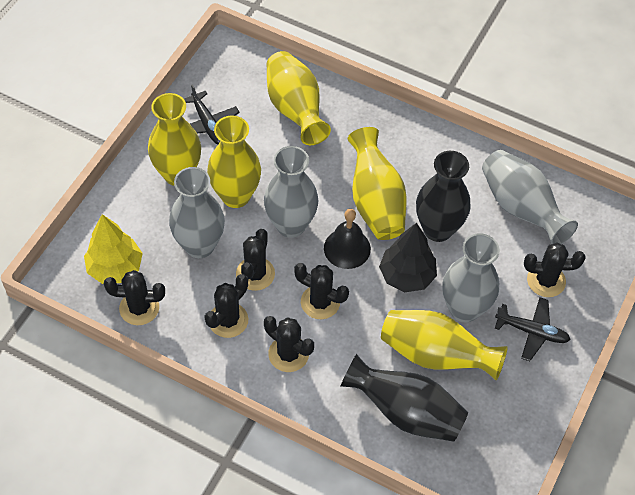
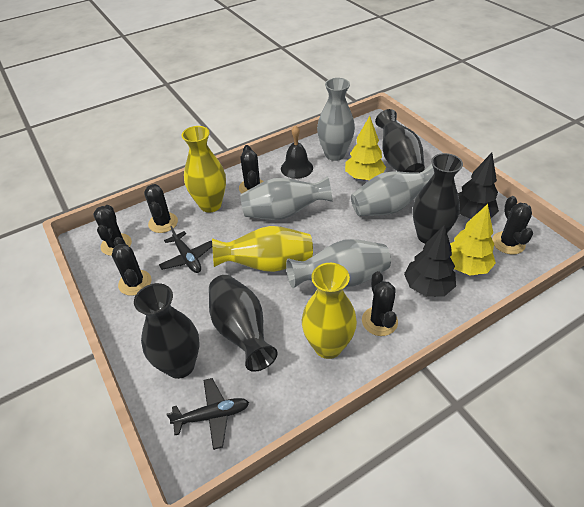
black tree: [379,223,437,292] = 1 -> [404,225,456,297] [458,153,499,219] = 2
black vase: [341,354,468,442] [416,151,470,242] = 2 -> [134,283,199,379] [209,275,278,372] [375,109,425,173] [413,153,463,244] = 4
yellow tree: [84,214,143,284] = 1 -> [345,116,386,180] [450,204,496,276] = 2
yellow vase: [148,93,201,186] [207,116,261,208] [266,51,331,145] [348,127,407,240] [381,310,508,380] = 5 -> [182,126,226,213] [212,226,313,272] [302,263,357,359] = 3

